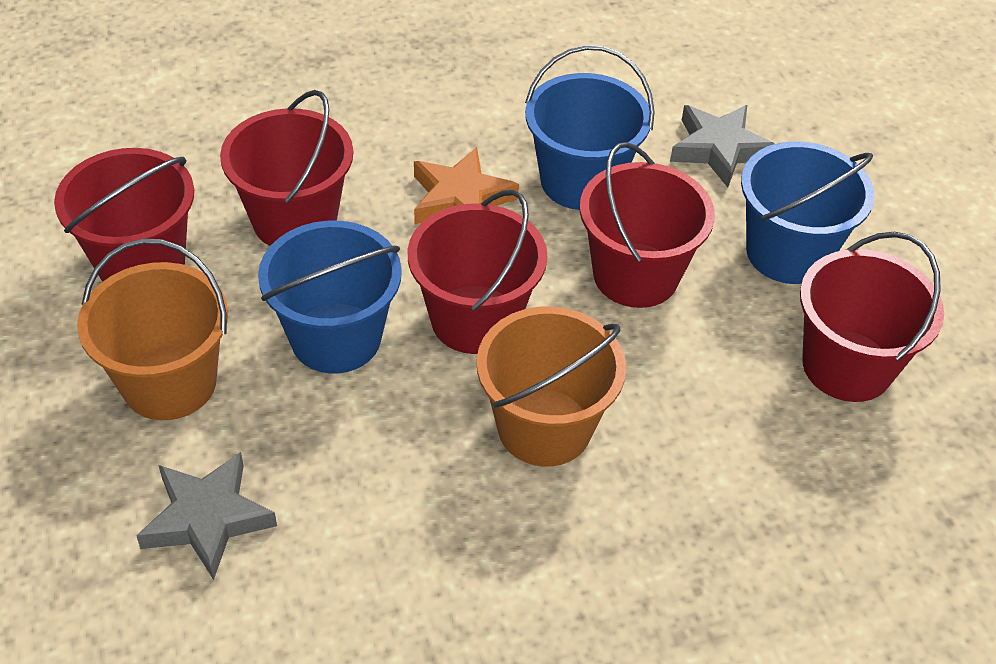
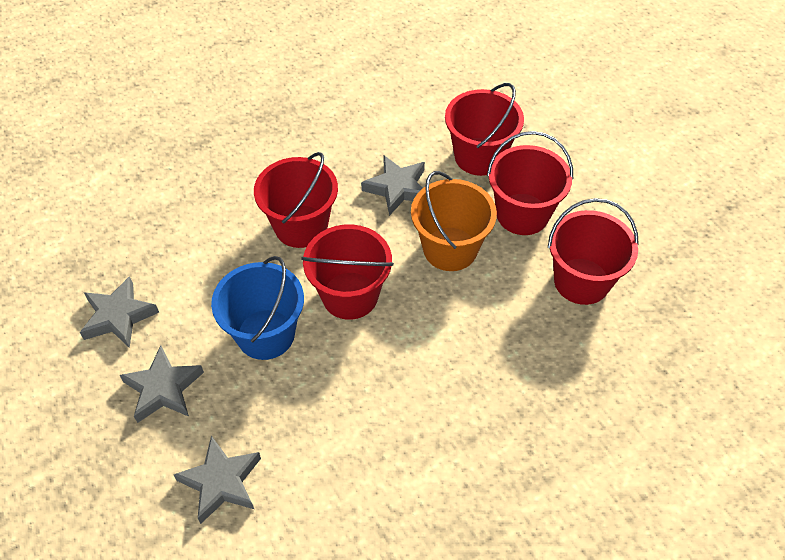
blue bucket: [258,220,402,374] [525,45,654,210] [741,141,874,284] = 3 -> [211,256,304,360] = 1
grey star: [136,452,277,580] [670,105,775,188] = 2 -> [80,276,159,348] [120,346,204,423] [173,435,261,524] [361,155,425,216] = 4
orange bucket: [77,238,228,420] [477,306,626,467] = 2 -> [411,171,497,271] = 1
orange star: [414,147,519,224] = 1 -> none = 0

